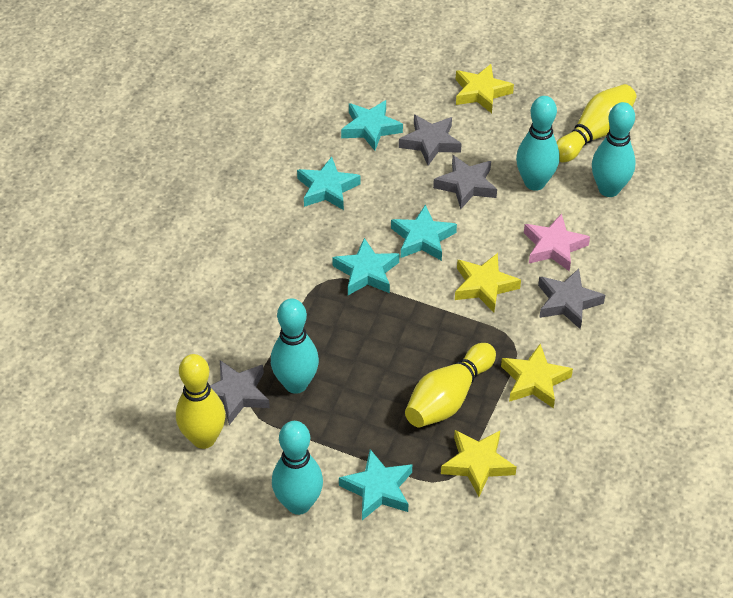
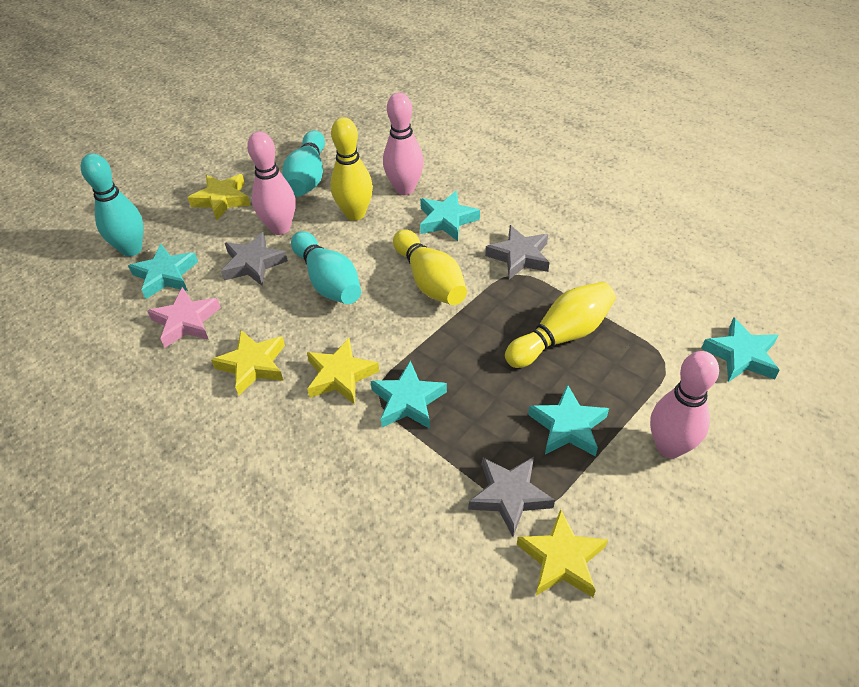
grey star: [210,360,270,425] [399,115,462,166] [433,155,497,209] [538,269,605,329] = 4 -> [221,232,288,286] [468,457,555,537] [485,225,550,279] = 3
pink bowling pin: none = 0 -> [247,131,296,235] [383,92,424,195] [650,351,719,458] = 3
turquoise bowling pin: [271,298,319,394] [272,421,323,515] [516,96,559,191] [592,102,636,197] = 4 -> [81,153,144,257] [282,130,325,197] [291,231,361,304] = 3

